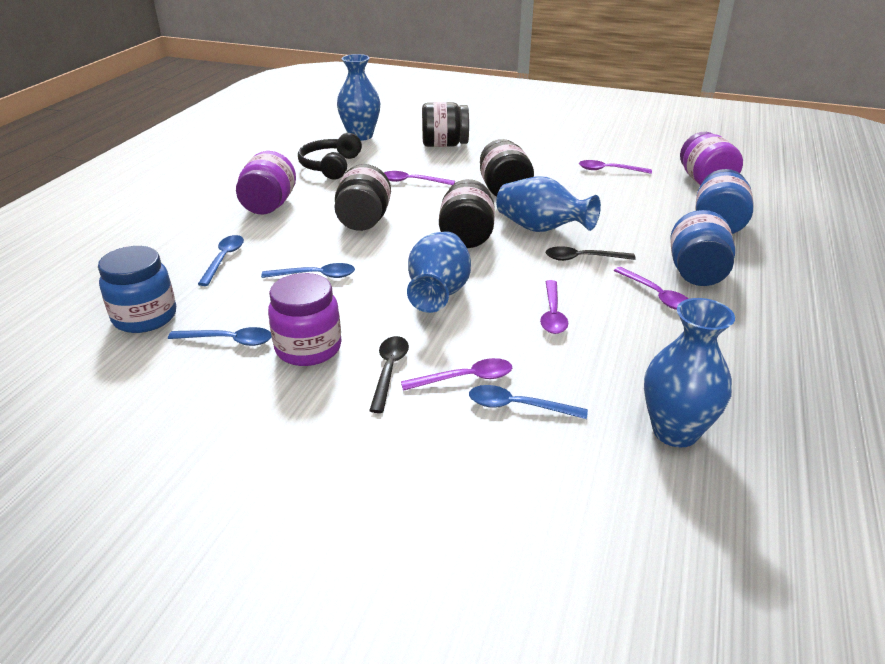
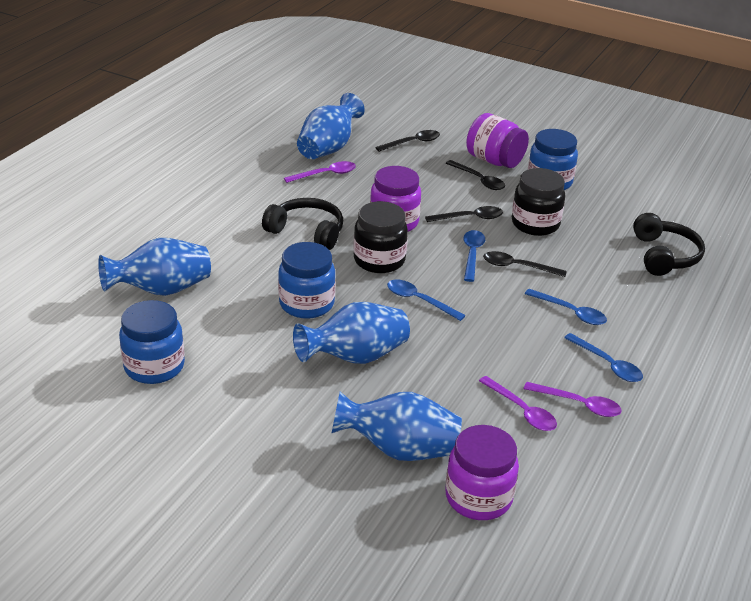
black headphones: [298,133,362,180] = 1 -> [262,198,343,250] [633,213,705,276] = 2
black jar: [334,164,391,231] [422,102,469,147] [439,179,495,248] [480,139,534,197] = 4 -> [353,201,408,273] [512,168,565,236] = 2
black spoon: [369,336,409,413] [546,246,636,261] = 2 -> [375,130,440,152] [425,206,503,222] [446,160,505,190] [483,251,567,277] = 4
purple spoon: [384,171,455,185] [401,358,512,391] [540,280,568,334] [579,160,652,174] [614,267,688,310] = 5 -> [284,161,356,183] [479,376,557,431] [524,382,621,417] = 3

